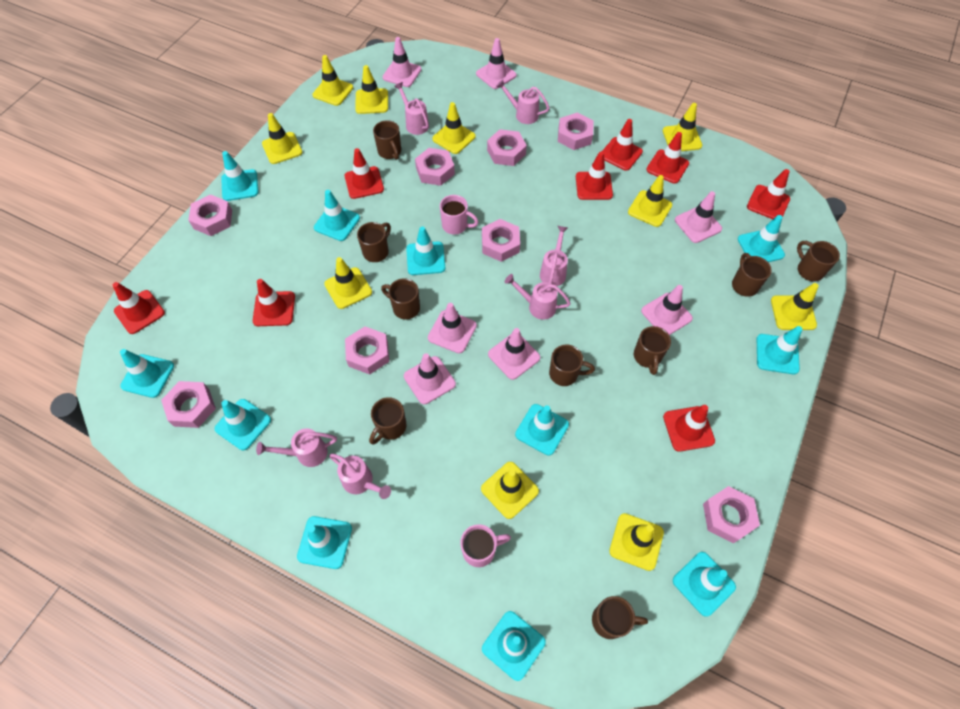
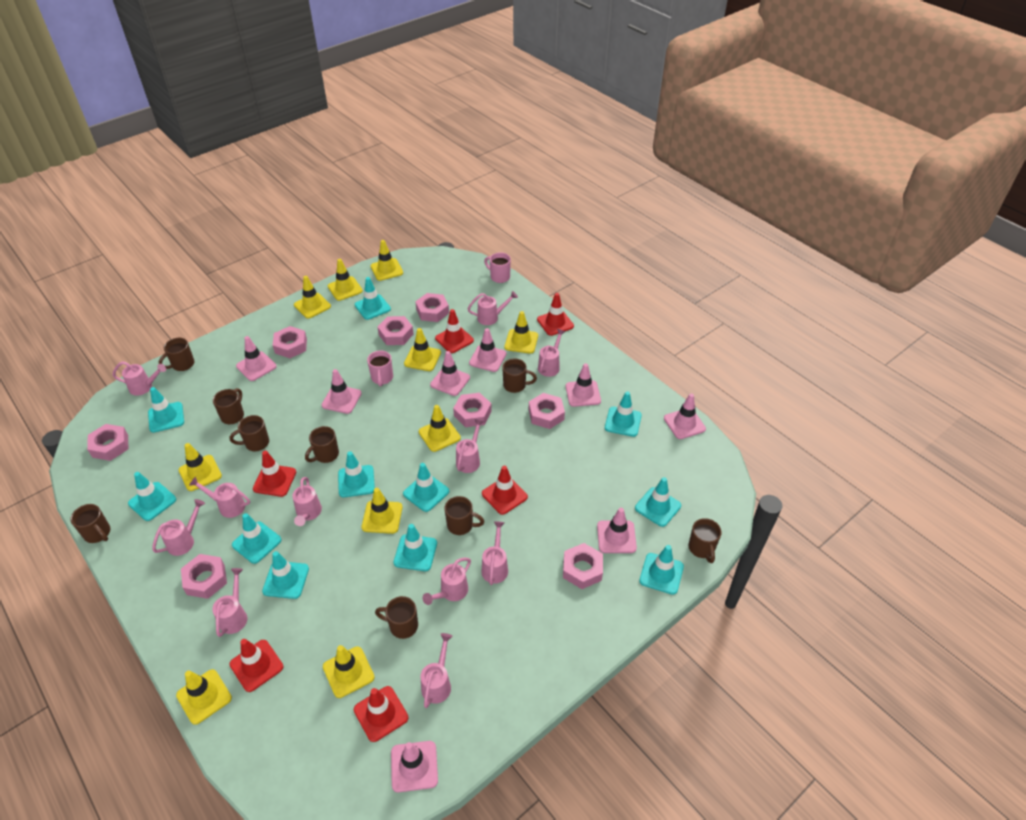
pink traffic cone: [382,37,421,87] [404,353,456,404] [428,303,477,353] [476,38,517,89] [488,328,540,380] [641,285,693,335] [675,191,722,243] = 7 -> [236,336,277,381] [321,369,362,414] [391,741,438,792] [430,351,470,396] [469,328,506,372] [566,363,601,407] [597,508,637,553] [664,393,706,439] = 8
pink watering can: [256,428,337,467] [329,453,391,499] [394,82,429,135] [496,80,549,124] [505,274,571,320] [540,226,568,286] = 6 -> [113,361,166,396] [152,499,205,556] [189,477,250,518] [212,568,247,637] [292,477,322,526] [421,633,453,708] [423,558,471,605] [456,419,484,473] [468,291,518,325] [482,521,508,585] [538,329,565,377] = 11
red traffic cone: [113,282,165,334] [253,279,295,326] [345,148,384,199] [576,152,613,200] [602,119,643,171] [646,132,689,184] [663,405,715,452] [747,169,790,219] = 8 -> [229,639,283,692] [253,451,296,497] [354,686,408,742] [435,309,474,353] [482,466,528,515] [537,293,574,336] = 6

